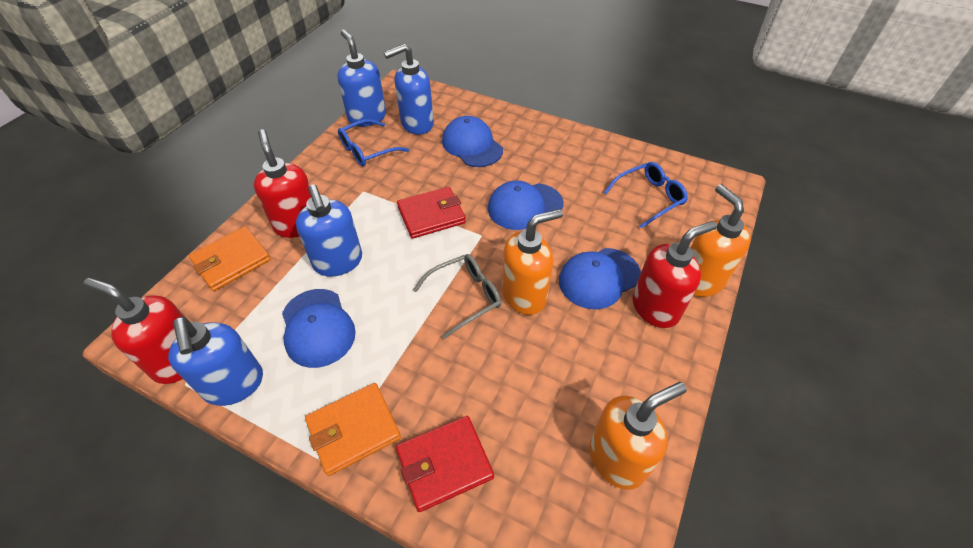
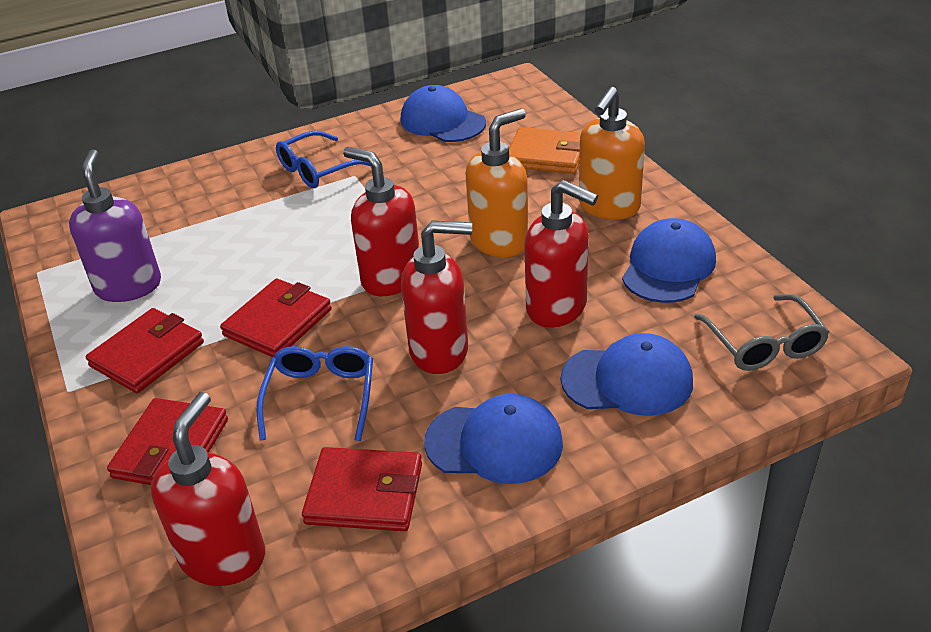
blue soap dispenser: [168,317,263,406] [296,184,362,277] [338,30,386,127] [384,44,434,134] = 4 -> none = 0
orange soap dispenser: [502,209,563,315] [589,382,687,490] [691,184,751,297] = 3 -> [466,109,528,257] [579,87,645,220] = 2
orange wallet: [189,226,271,291] [305,383,401,476] = 2 -> [509,127,581,174] = 1
purple soap dispenser: none = 0 -> [69,149,161,302] = 1
red soap dispenser: [84,278,184,384] [254,129,311,238] [632,221,717,328] = 3 -> [151,392,265,586] [343,147,419,296] [401,220,472,374] [525,180,598,328] = 4
red wallet: [396,416,494,512] [397,187,466,239] = 2 -> [86,308,204,393] [107,398,228,485] [220,278,332,357] [302,447,422,531] = 4

